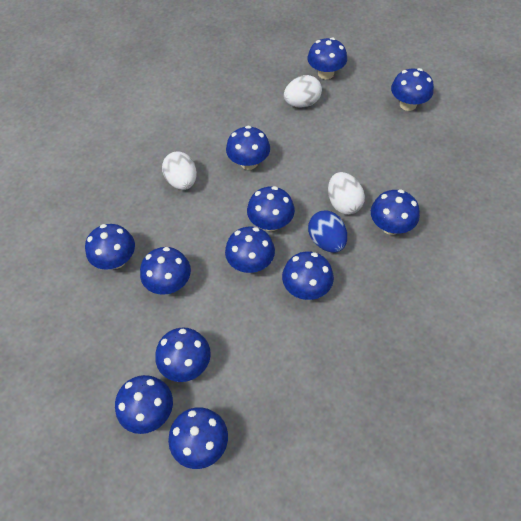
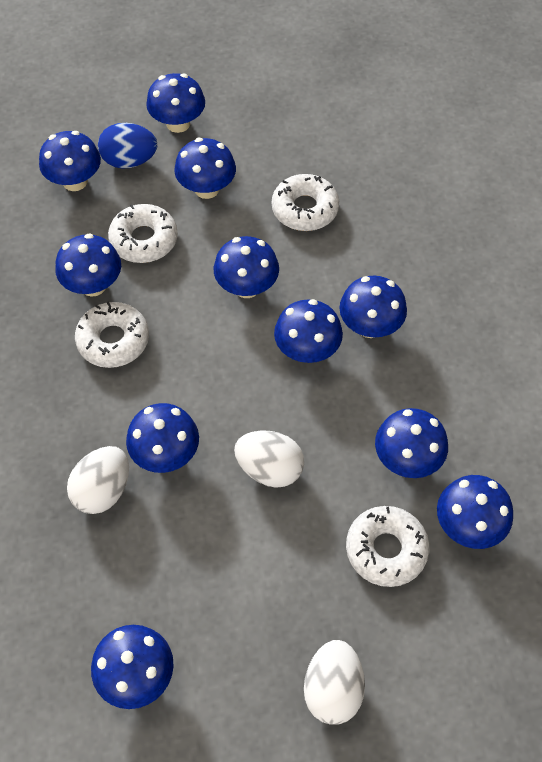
blue mushroom: [85,224,135,270] [115,375,173,434] [140,247,191,295] [155,327,211,382] [168,407,228,469] [225,227,275,273] [226,125,270,170] [247,186,295,231] [282,251,334,300] [307,37,347,79] [371,189,420,235] [391,68,434,111] = 12 -> [39,131,101,191] [55,234,121,297] [91,625,174,709] [126,403,199,473] [146,73,205,133] [174,138,236,199] [214,236,279,298] [274,299,343,363] [339,276,407,338] [375,408,448,478] [437,475,513,549] = 11
white donut: none = 0 -> [75,301,149,368] [108,204,178,263] [272,174,339,231] [346,506,429,587] = 4

